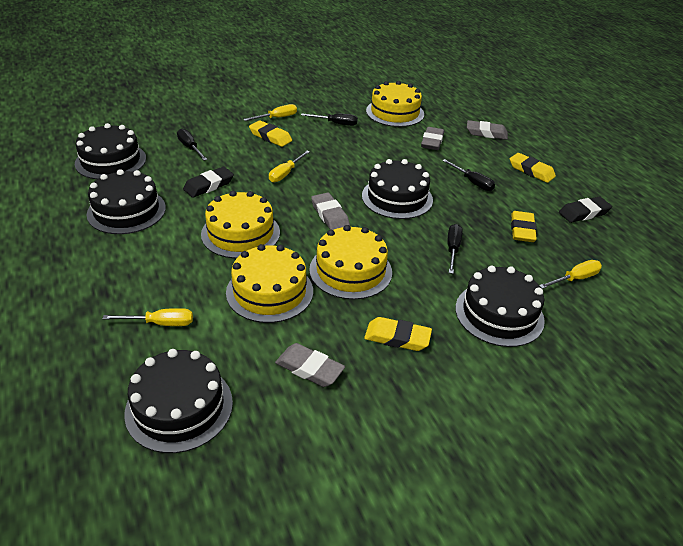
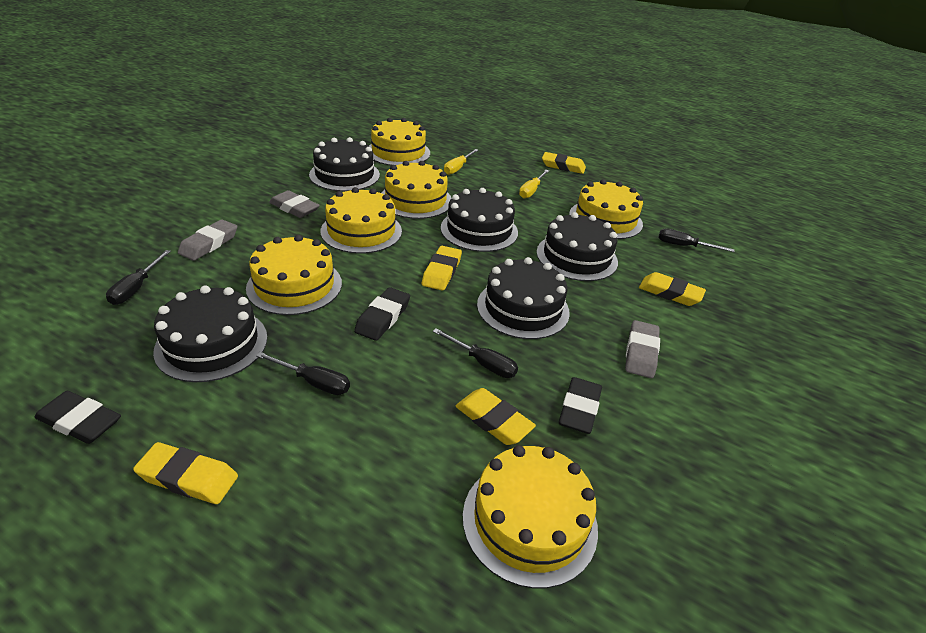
black eraser: [183,167,234,198] [559,196,612,223] = 2 -> [35,391,121,444] [354,287,410,341] [559,377,602,434] = 3
grey eraser: [275,343,345,387] [311,192,350,230] [421,127,444,150] [467,120,508,140] = 4 -> [178,219,237,261] [269,190,320,218] [625,320,660,378] = 3
yellow cake: [201,191,280,259] [226,244,313,323] [309,225,392,300] [366,81,424,127] = 4 -> [246,235,342,315] [320,187,402,254] [369,118,430,166] [381,161,451,219] [463,445,598,589] [569,179,643,239] = 6
yellow eraser: [249,120,292,147] [364,317,432,351] [510,153,556,183] [511,211,537,242] = 4 -> [133,442,238,504] [422,246,462,291] [455,388,536,445] [542,152,586,174] [639,272,706,306] = 5
yellow screwdriver: [102,308,193,326] [243,104,297,121] [269,151,310,182] [539,260,602,289] = 4 -> [444,149,478,175] [519,170,549,199] = 2

